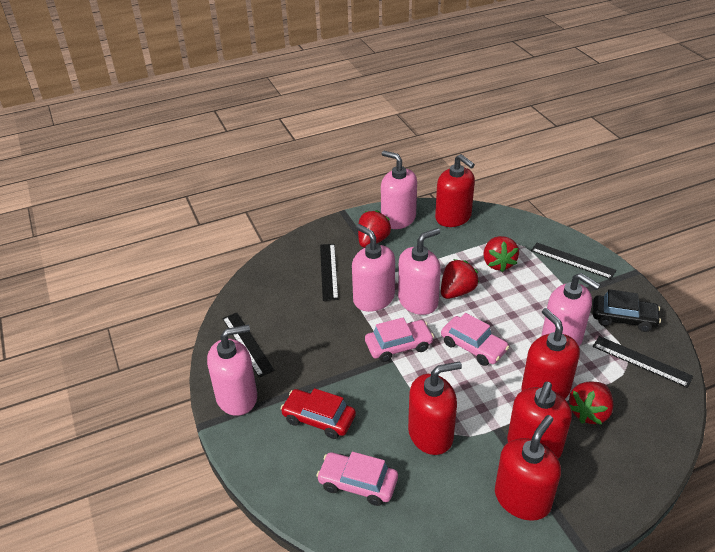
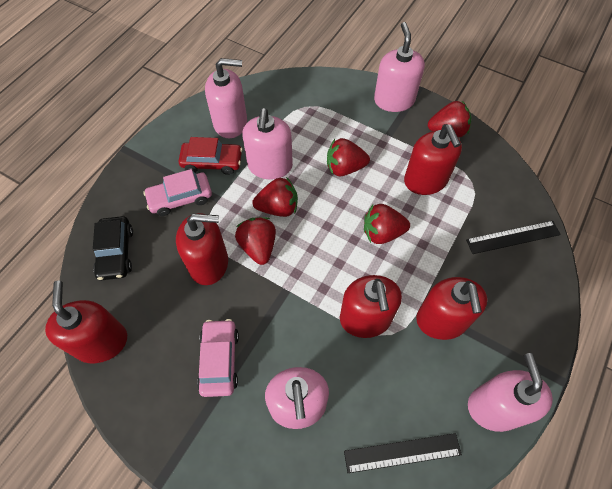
black ruler: [222,313,275,378] [320,244,338,301] [531,243,616,279] [593,336,693,388] = 4 -> [344,433,462,473] [466,221,561,254] = 2
pink car: [316,452,398,506] [365,318,434,362] [441,313,509,366] = 3 -> [143,169,212,216] [197,319,239,397] = 2
red strawberry: [358,210,391,248] [441,259,479,299] [483,236,519,272] [569,382,614,425] = 4 -> [235,217,276,265] [252,177,298,217] [327,138,370,176] [364,204,410,244] [428,101,471,138] = 5

